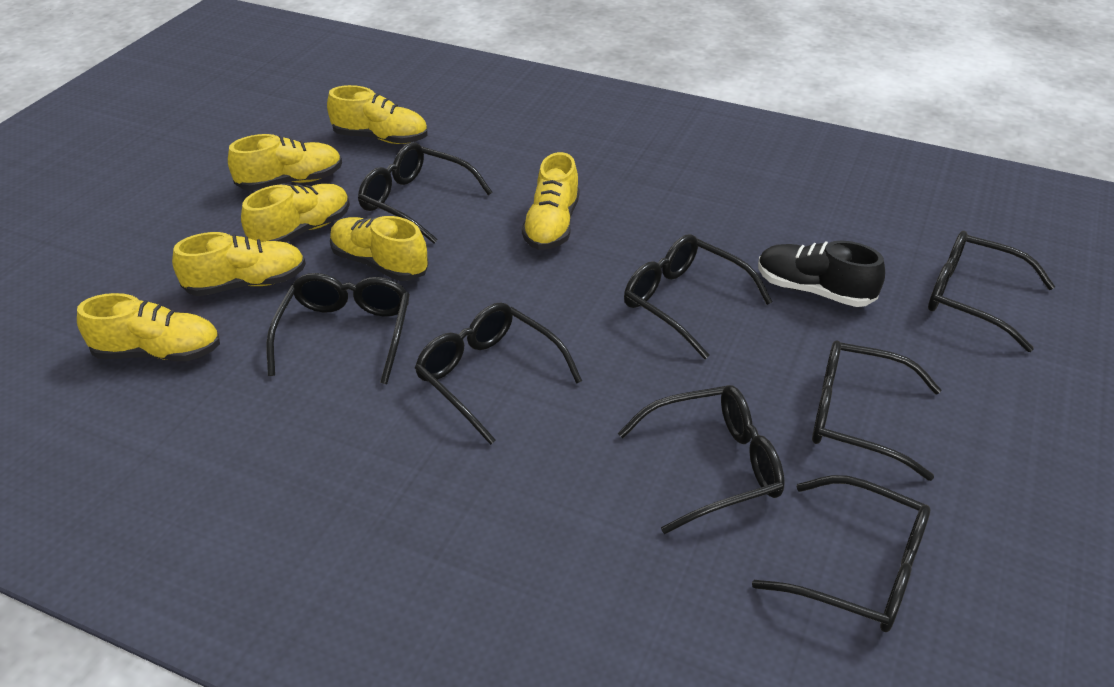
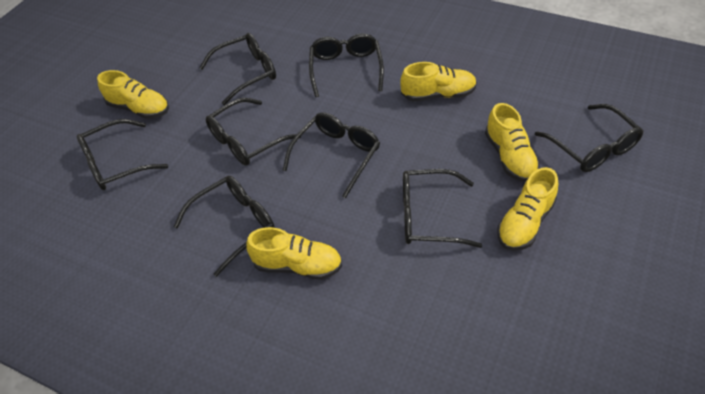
black shoe: [758,241,885,307] = 1 -> none = 0
yellow shoe: [77,293,220,361] [172,232,306,296] [228,134,342,191] [241,184,350,242] [327,85,428,144] [330,216,429,281] [522,152,579,250] = 7 -> [97,70,169,119] [247,227,342,280] [400,62,477,101] [485,103,540,182] [497,167,558,250] = 5

